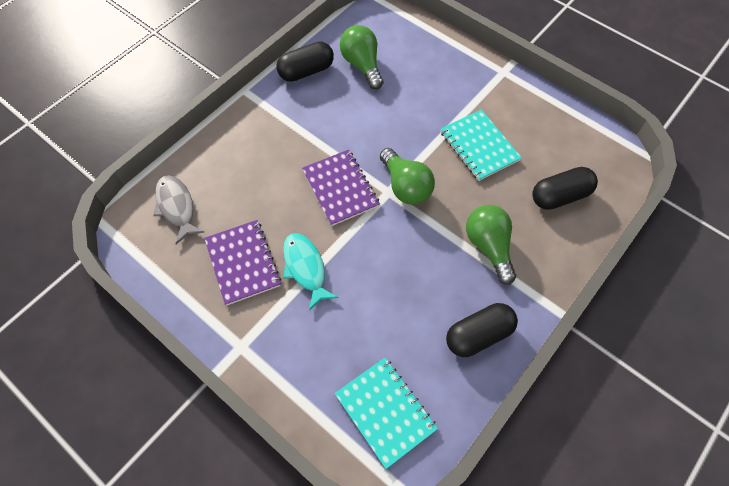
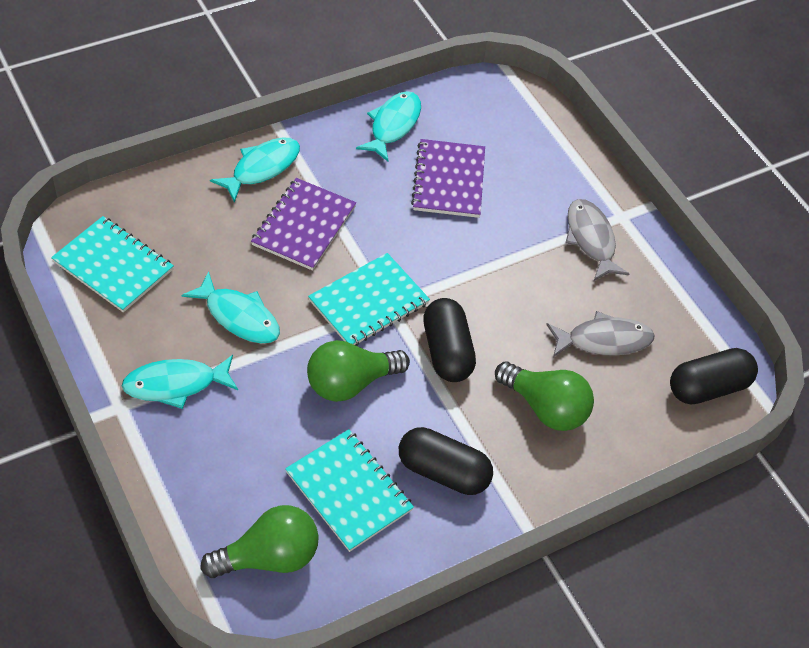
grey fish: [153,175,205,244] = 1 -> [546,311,655,357] [566,199,629,281] = 2
turquoise fish: [283,233,339,311] = 1 -> [122,355,238,409] [182,271,280,343] [210,137,300,203] [356,91,421,161] = 4
turquoise notebook: [335,358,438,469] [440,109,522,181] = 2 -> [51,216,174,312] [285,429,414,552] [308,253,430,346] = 3

